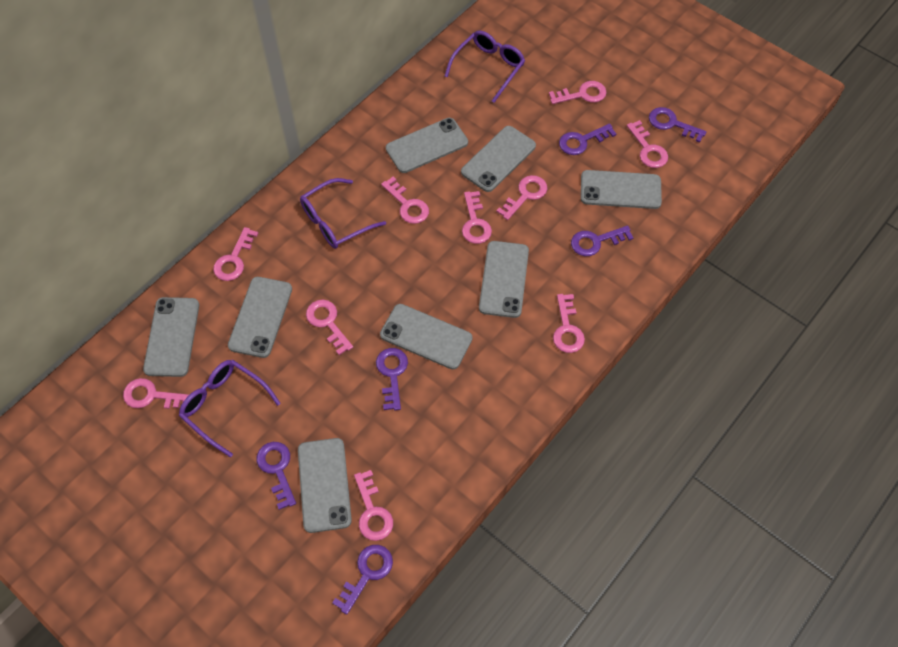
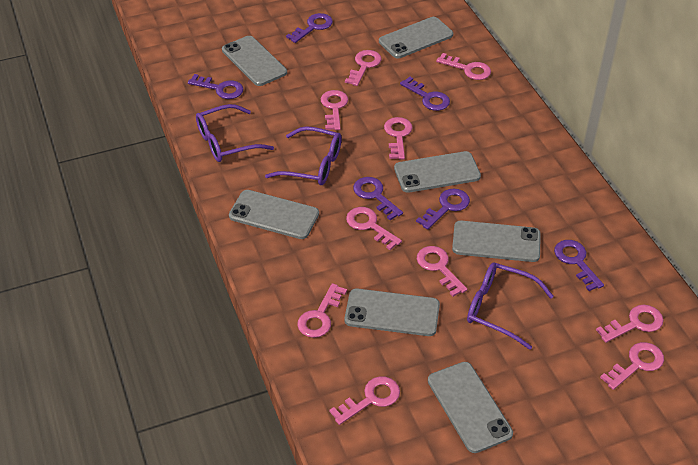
grey phone: [143,297,199,377] [228,277,292,358] [298,438,352,533] [380,304,472,369] [386,118,468,173] [461,126,536,192] [479,241,529,318] [581,170,662,209] = 8 -> [222,36,287,86] [229,190,319,239] [345,289,440,336] [379,17,453,58] [394,151,481,193] [428,362,513,453] [452,221,541,262] = 7

